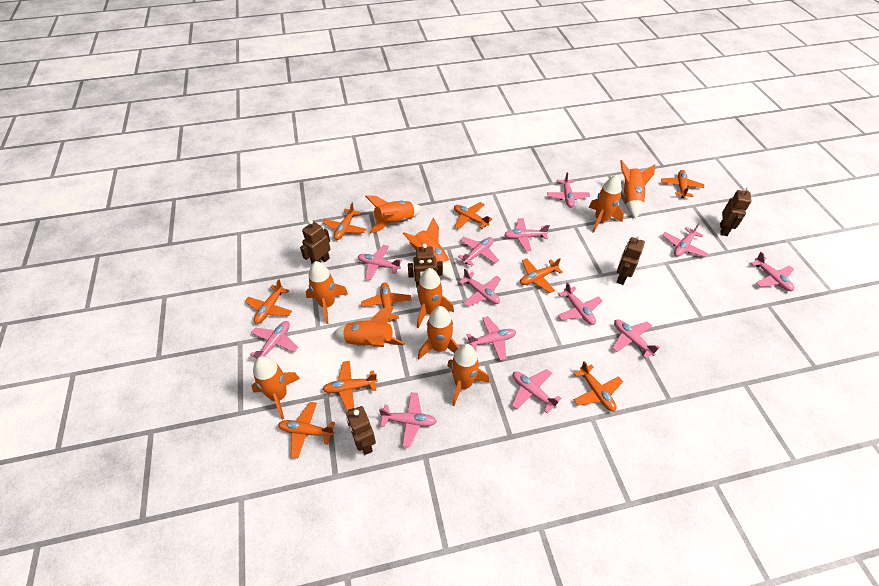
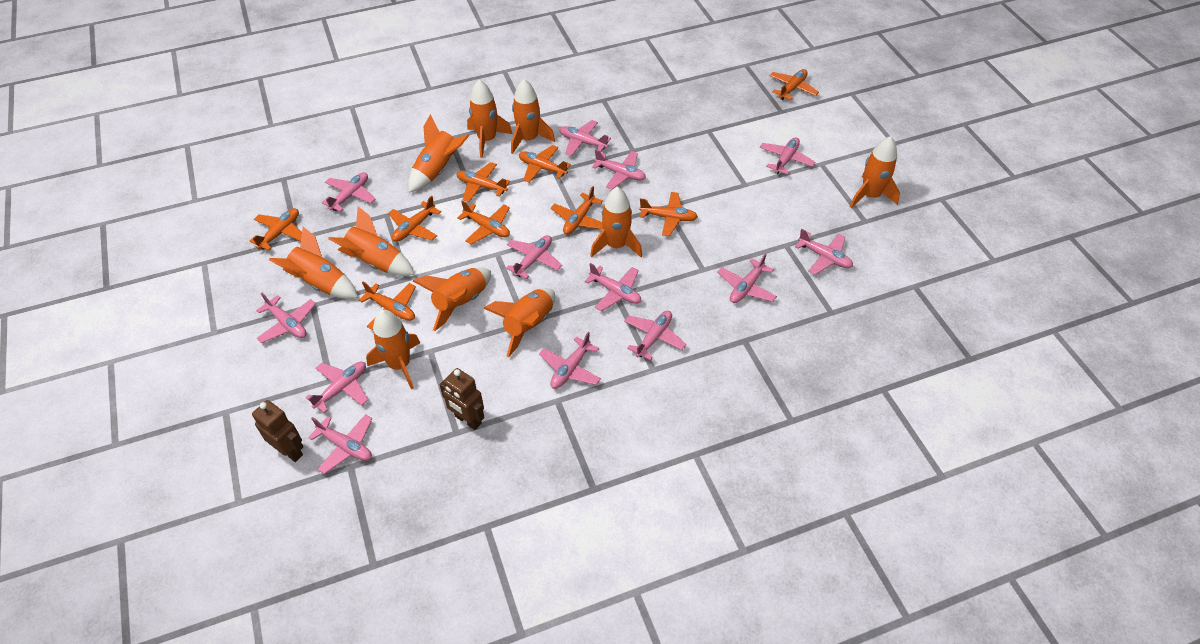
brown robot: [300,220,331,264] [346,406,376,455] [408,244,443,288] [617,236,645,285] [720,187,751,236] = 5 -> [252,400,303,462] [440,368,484,430] = 2

